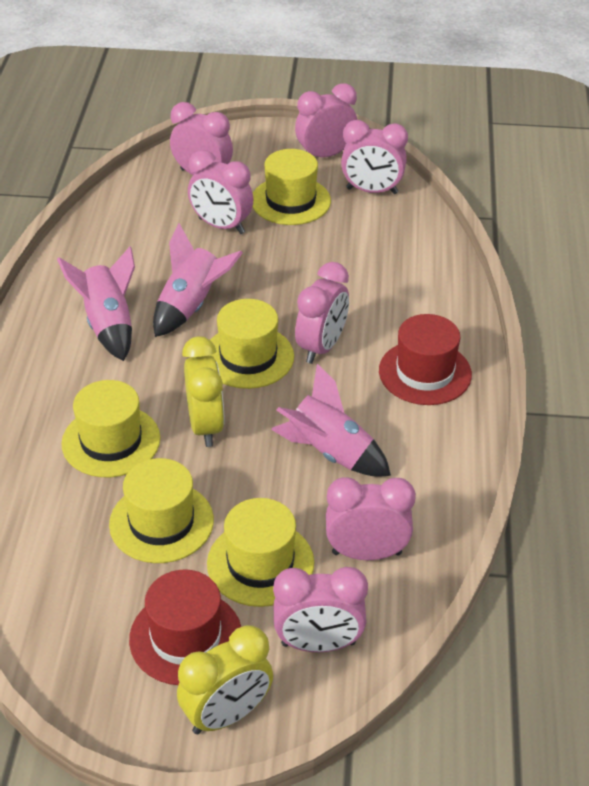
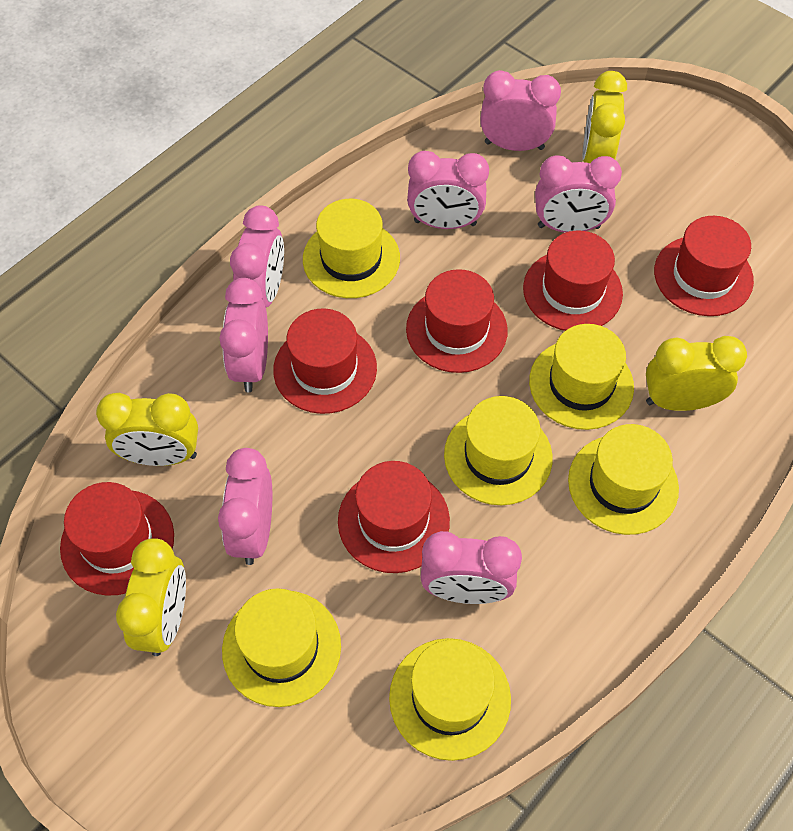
pink rocket: [57,246,135,361] [153,223,243,337] [271,364,391,477] = 3 -> none = 0
red hat: [129,569,241,685] [379,314,472,405] = 2 -> [60,482,174,596] [273,308,377,414] [338,461,450,573] [406,269,508,373] [523,231,623,331] [654,216,754,316] = 6
yellow clock: [177,625,273,734] [182,337,225,447] = 2 -> [96,393,198,466] [116,538,186,656] [583,71,627,163] [646,336,747,411] = 4
yellow hat: [62,380,160,477] [109,458,214,563] [207,498,314,607] [209,299,294,389] [253,149,331,225] = 5 -> [222,588,341,707] [303,199,400,298] [389,638,511,761] [444,396,553,505] [529,324,634,430] [568,424,679,535] = 6

